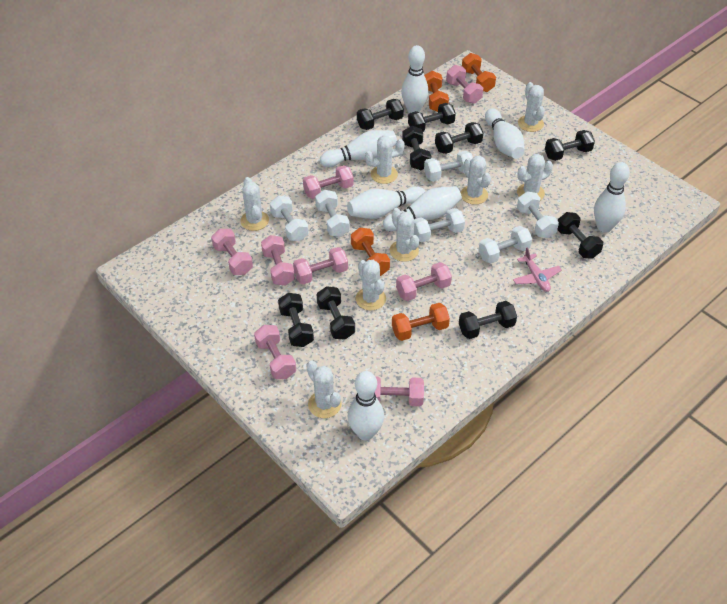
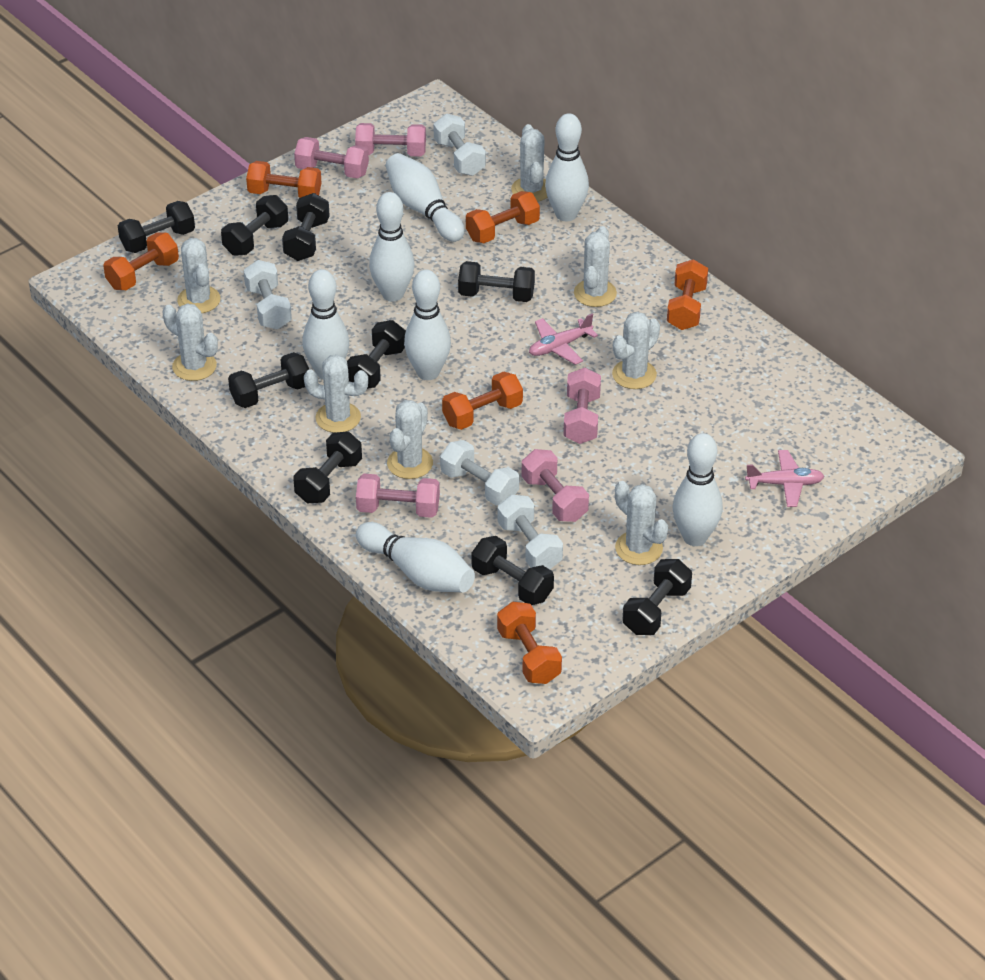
orange dumbbell: [351,228,390,276] [392,303,450,341] [424,71,449,112] [462,53,496,92] = 4 -> [103,233,179,290] [246,161,322,198] [442,372,523,430] [466,191,540,243] [497,602,562,684] [667,259,708,330] = 6
pink dumbbell: [211,229,253,275] [254,325,296,379] [261,235,295,286] [293,247,348,284] [303,165,354,199] [375,376,424,406] [396,262,452,301] [446,65,483,104] = 8 -> [294,137,369,179] [355,123,426,157] [356,474,440,518] [522,449,589,522] [564,368,601,444] = 5
pink plane: [513,248,562,292] = 1 -> [529,314,598,365] [745,450,825,507] = 2
white dumbbell: [270,196,309,241] [315,190,350,237] [414,208,465,242] [424,151,473,181] [478,226,532,263] [517,191,559,238] = 6 -> [244,260,292,329] [433,114,486,176] [440,440,519,505] [498,494,563,569] = 4

